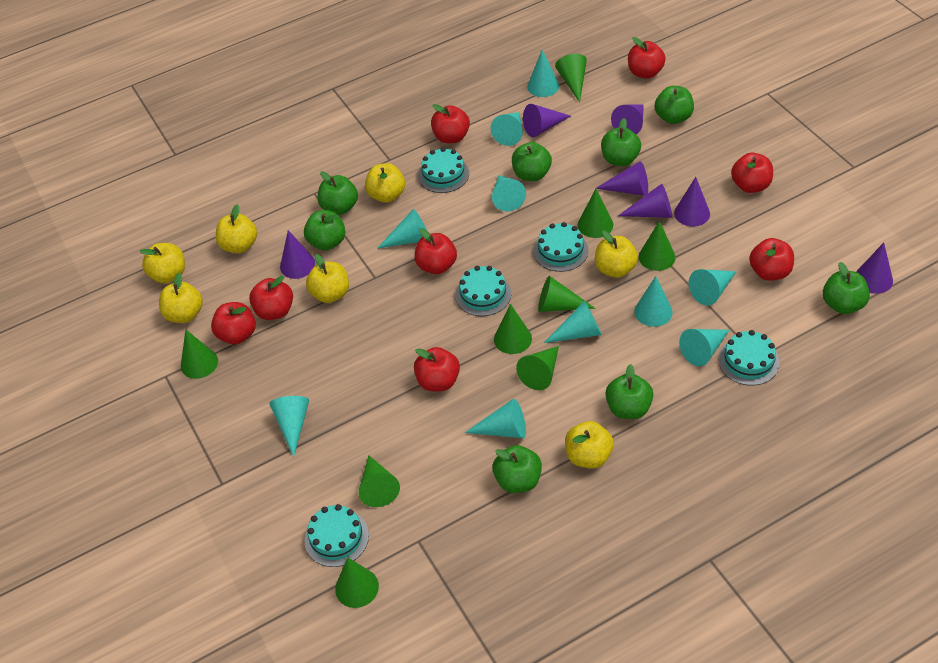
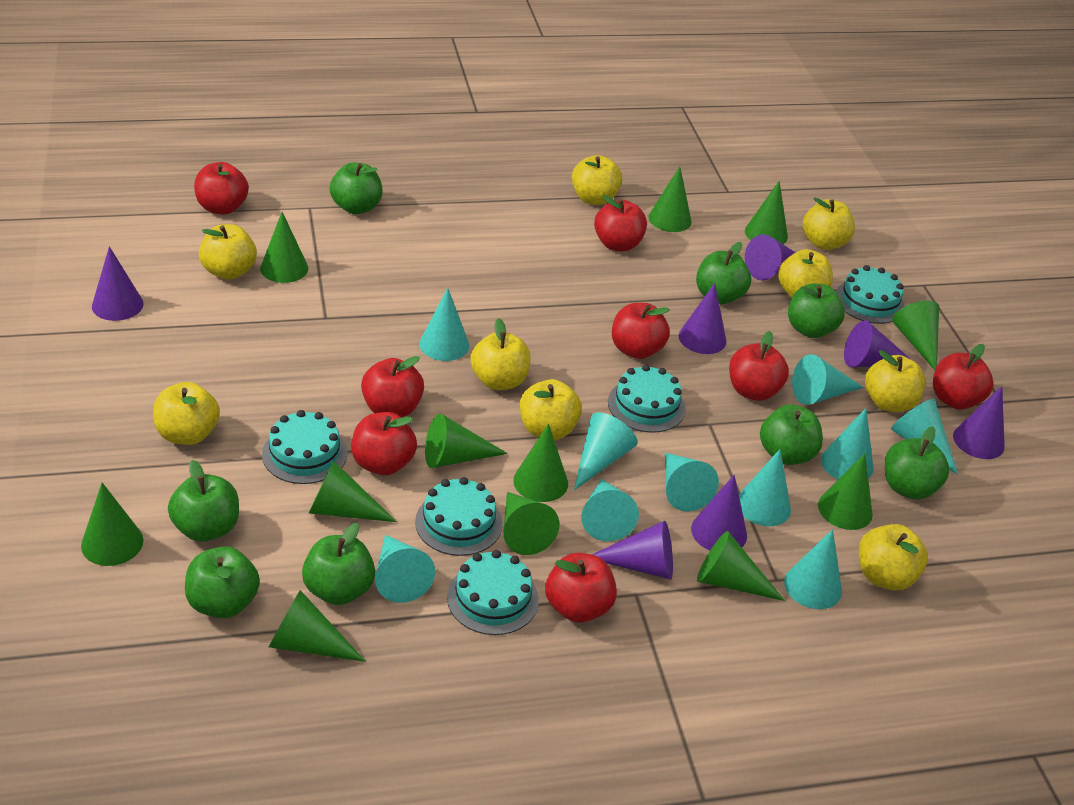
green cone: [181,329,218,379] [335,557,379,608] [358,455,400,507] [494,304,532,354] [516,346,559,390] [538,276,596,312] [555,54,587,103] [578,189,613,238] [639,221,675,271] = 9 -> [81,483,143,566] [260,212,308,283] [269,590,366,662] [309,461,397,522] [425,414,508,468] [504,492,559,555] [513,424,568,502] [648,166,691,232] [697,531,785,601] [745,181,788,244] [818,453,873,530] [892,300,939,370] = 12
yellow apple: [139,243,185,283] [159,273,203,323] [216,205,257,253] [306,254,349,303] [365,163,405,203] [565,421,614,468] [595,230,638,278] = 7 -> [153,382,220,445] [199,224,257,280] [471,318,531,390] [520,379,582,440] [572,155,622,205] [778,249,833,298] [803,198,855,250] [859,524,928,590] [865,350,925,412] = 9

